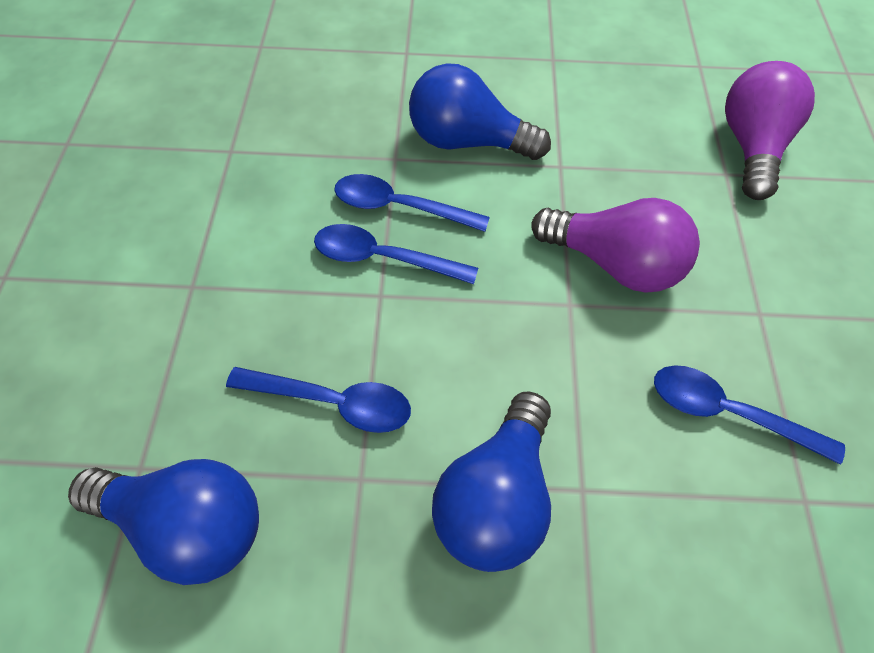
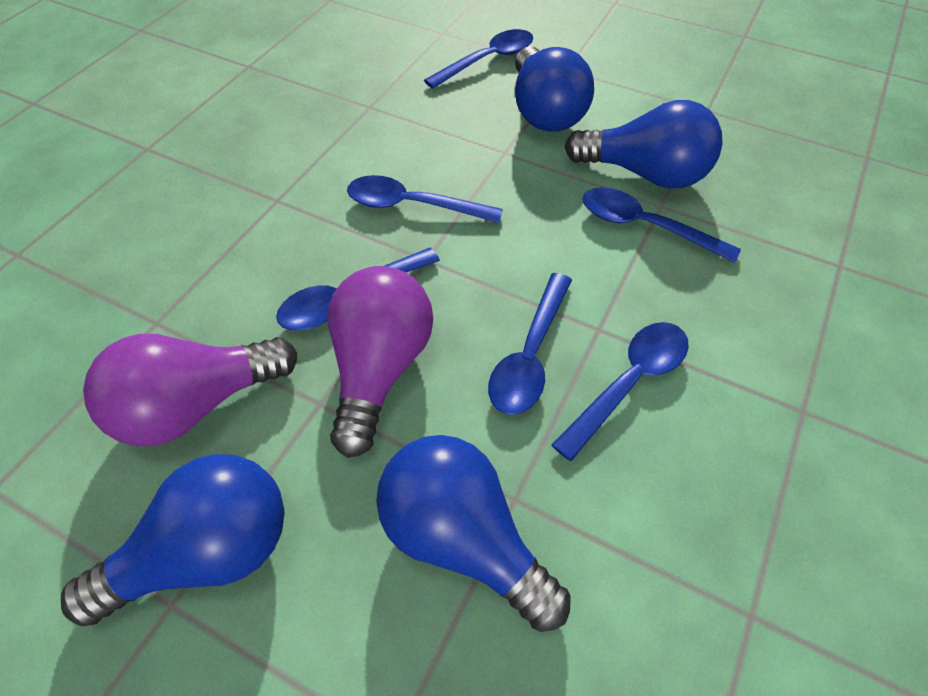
blue light bulb: [68,459,259,585] [409,63,551,160] [432,392,551,572] = 3 -> [61,454,285,627] [376,435,571,632] [515,46,594,132] [565,100,723,189] = 4
blue spoon: [226,367,411,433] [314,224,478,284] [334,174,490,232] [654,365,845,465] = 4 -> [276,248,440,331] [347,175,503,223] [424,29,533,89] [488,273,572,415] [552,322,689,461] [582,187,741,263] = 6

